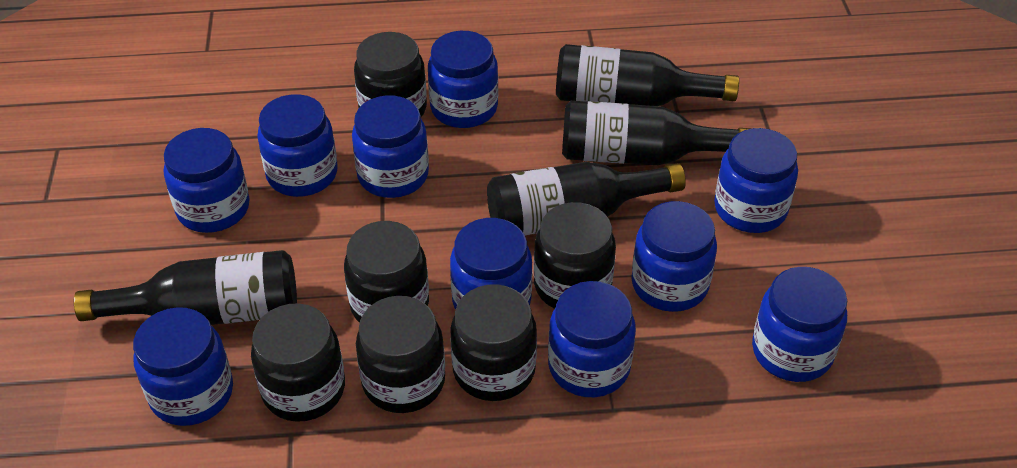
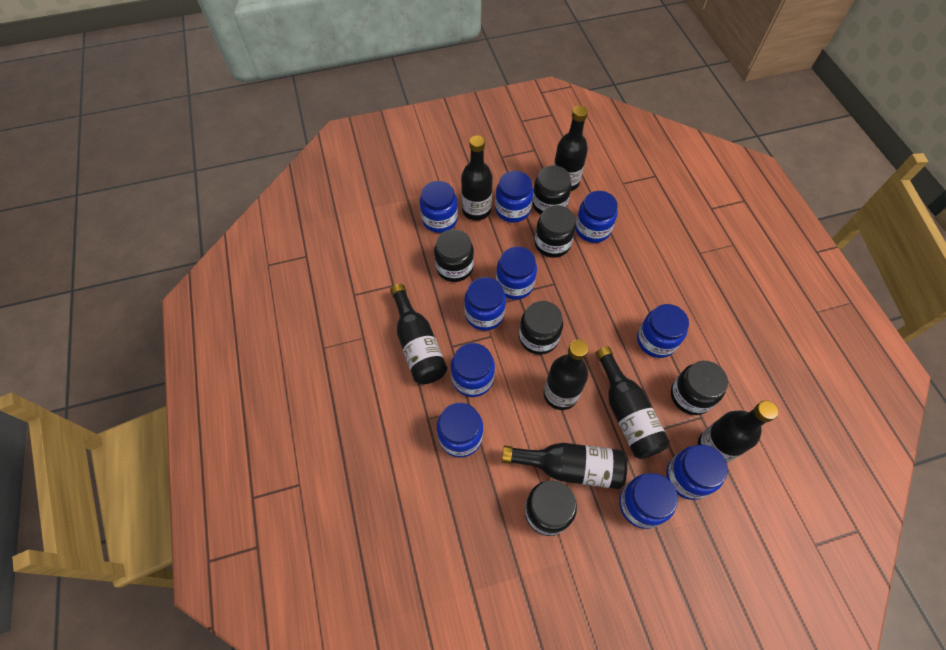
black bottle: [74,250,297,325] [487,162,686,236] [556,44,739,106] [562,101,752,165] = 4 -> [390,284,447,384] [461,135,493,220] [502,443,627,489] [544,340,588,410] [554,106,588,191] [596,346,670,459] [698,400,778,463] = 7

